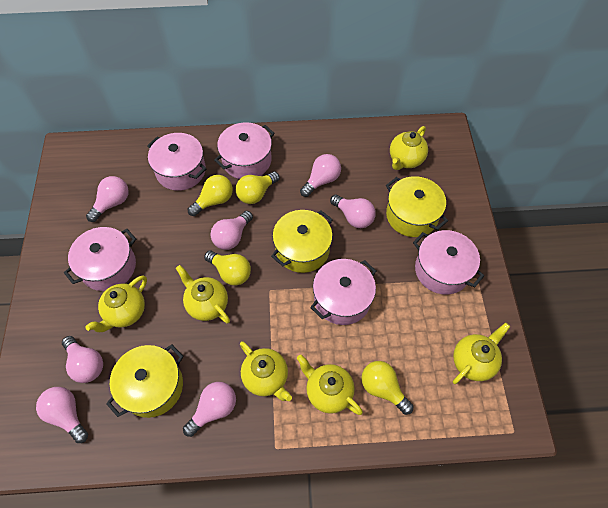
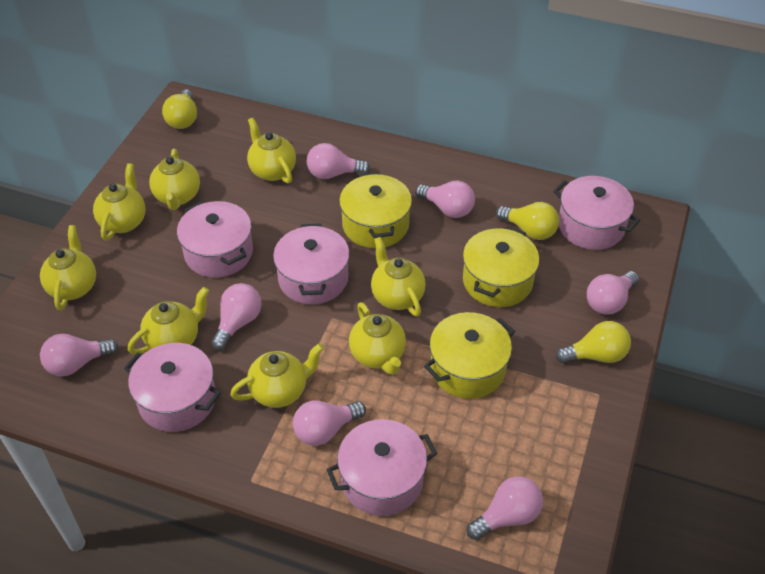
yellow light bulb: [188,175,233,216] [204,250,251,286] [236,171,280,204] [361,361,414,415] = 4 -> [162,89,197,129] [496,202,559,240] [555,321,631,363] = 3
yellow teapot: [85,275,147,332] [176,265,230,324] [240,341,292,401] [297,355,363,415] [390,126,428,170] [453,323,510,384] = 6 -> [40,225,96,310] [93,163,146,240] [128,287,209,354] [149,149,200,210] [230,344,324,408] [247,118,296,183] [349,302,406,375] [371,237,425,317] = 8

